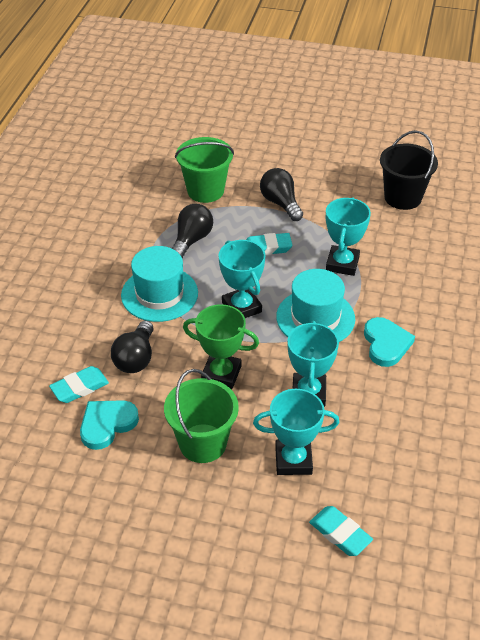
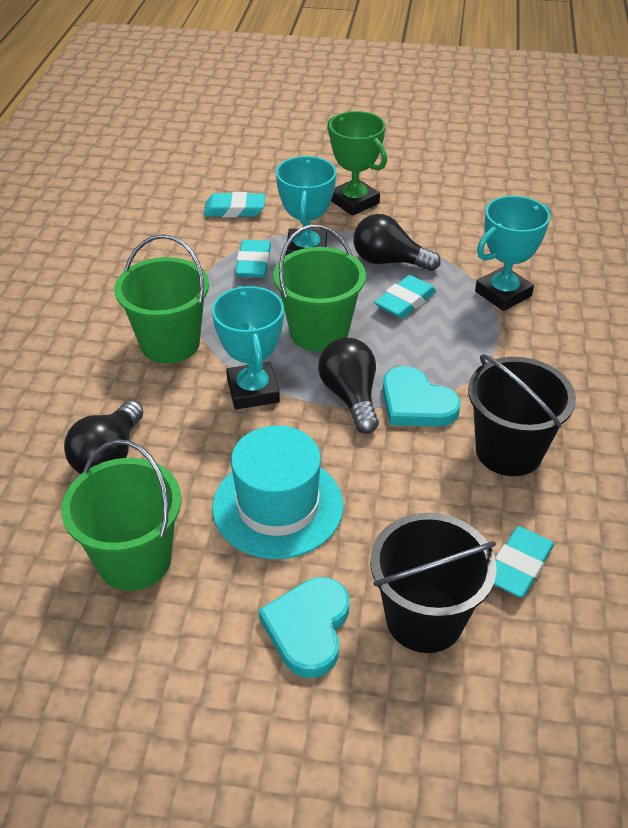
black bucket: [380,131,438,210] = 1 -> [370,513,497,653] [468,354,576,476] = 2
green bucket: [164,369,239,463] [175,137,234,203] = 2 -> [61,439,181,591] [115,234,209,363] [273,225,366,352] = 3
turquoise eraser: [49,366,109,403] [246,233,293,255] [309,506,373,556] = 3 -> [203,192,265,218] [235,240,271,278] [374,275,436,318] [494,526,554,597] = 4
turquoise hat: [121,246,198,322] [276,269,355,342] = 2 -> [212,425,344,559] = 1
turquoise trophy: [218,240,265,318] [253,389,340,475] [287,321,339,407] [326,197,371,276] = 4 -> [212,286,284,409] [276,156,336,255] [475,196,550,311] = 3

